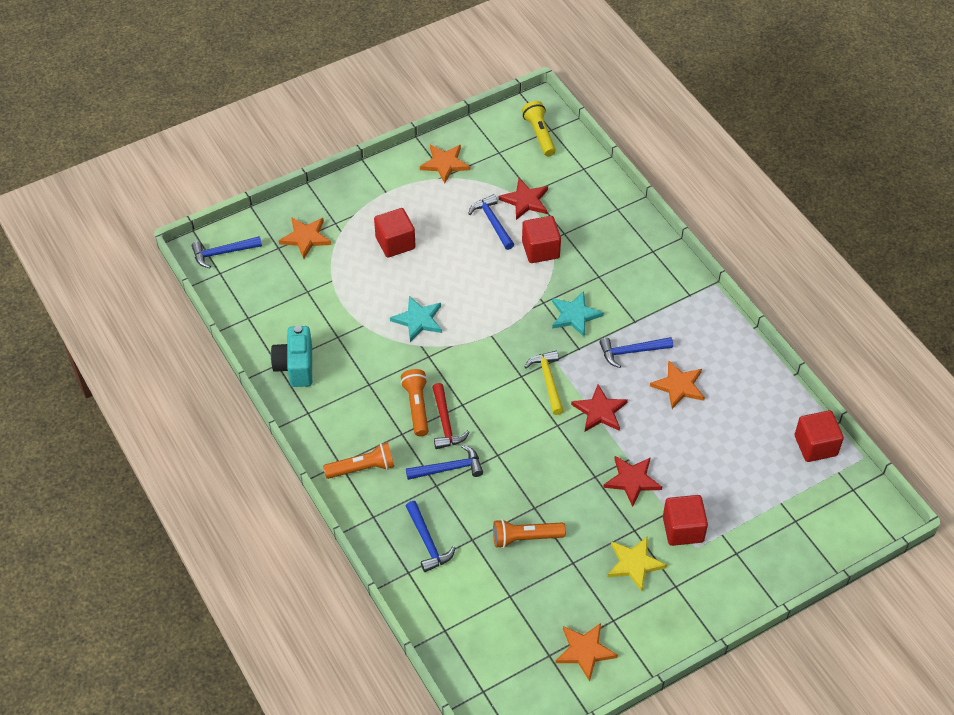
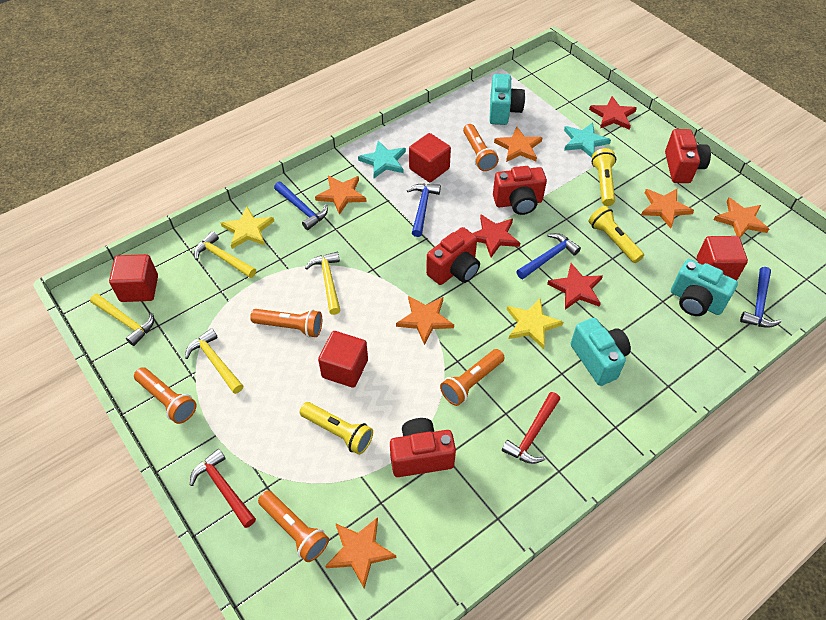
blue hammer: [192,236,262,268] [406,445,483,480] [406,501,456,572] [468,194,514,250] [600,337,673,368] = 5 -> [274,182,328,230] [407,183,441,237] [516,233,581,279] [740,267,781,328] = 4
orange flashlight: [323,442,394,479] [401,369,428,436] [493,519,566,548] = 3 -> [134,367,196,424] [250,309,322,338] [258,491,329,562] [440,349,505,406] [463,124,499,171] = 5
orange star: [279,217,331,259] [420,145,470,183] [556,623,618,682] [650,361,705,409] = 4 -> [315,176,367,215] [325,517,396,588] [396,296,454,345] [494,127,543,162] [641,189,694,228] [714,197,769,238] = 6
red camera: none = 0 -> [390,418,456,477] [426,227,480,285] [493,166,547,215] [665,129,711,183] = 4
red hammer: [432,383,470,449] = 1 -> [190,449,256,528] [502,392,560,464] = 2
turquoise camera: [271,326,312,387] = 1 -> [489,74,525,125] [571,318,631,386] [671,259,738,316] = 3
yellow flashlight: [522,101,556,156] = 1 -> [300,402,373,455] [589,206,644,263] [592,148,616,206] = 3
yellow hammer: [525,351,564,415] = 1 -> [90,294,154,346] [185,328,243,394] [194,231,256,278] [305,252,341,315] = 4
yellow star: [608,537,667,591] = 1 -> [221,207,274,249] [507,299,563,349] = 2

